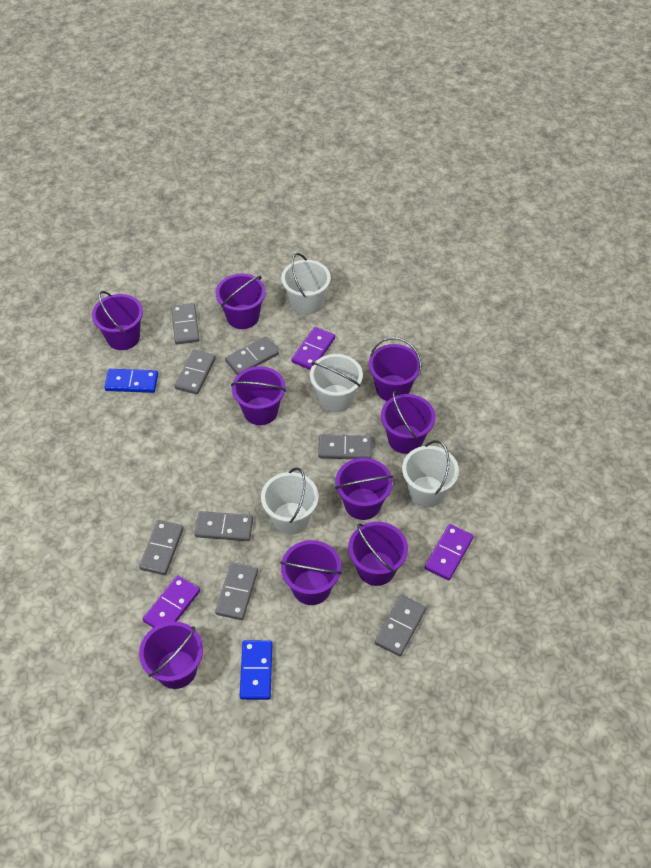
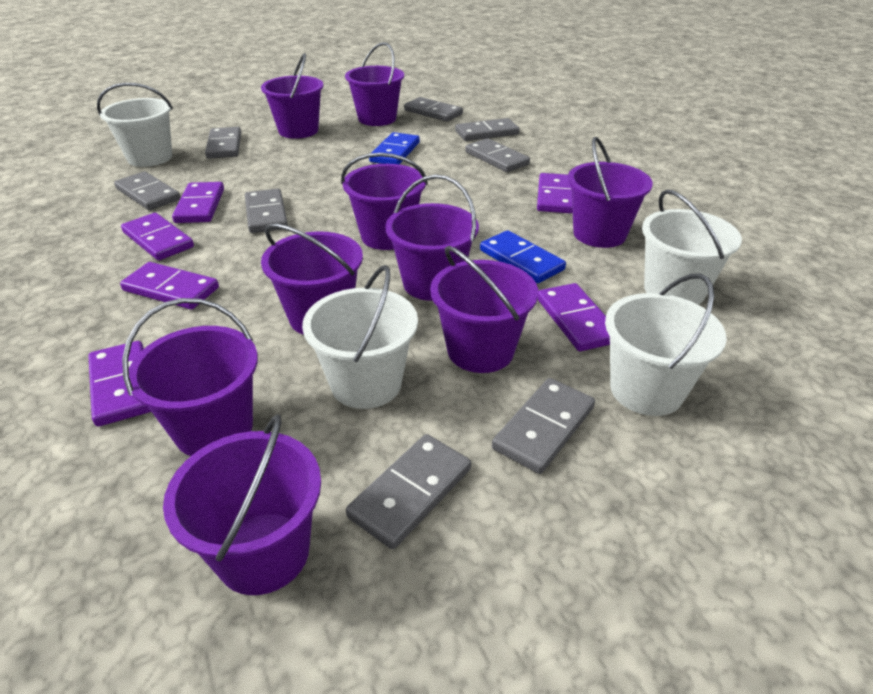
purple domino: [143,575,200,628] [291,327,335,370] [425,524,474,580] = 3 -> [88,341,151,426] [120,262,219,309] [121,213,194,261] [172,182,224,223] [537,173,573,214] [537,283,610,351] = 6

